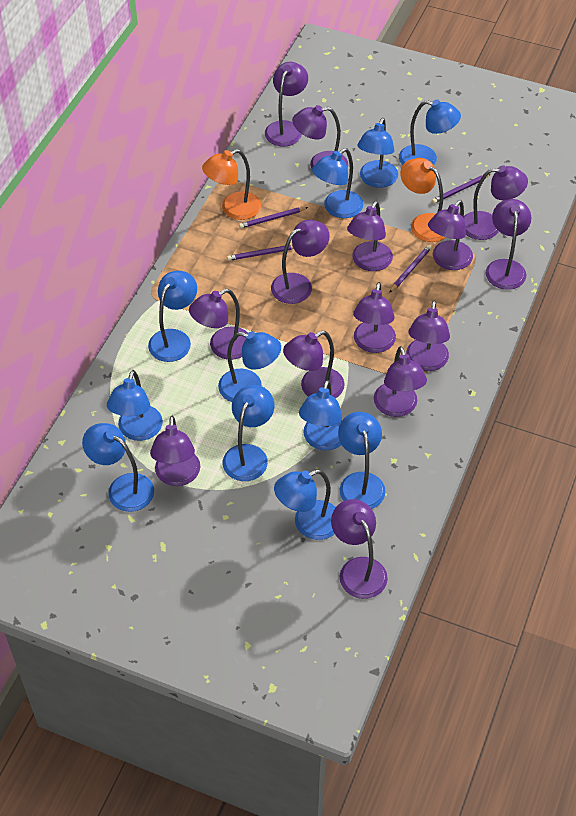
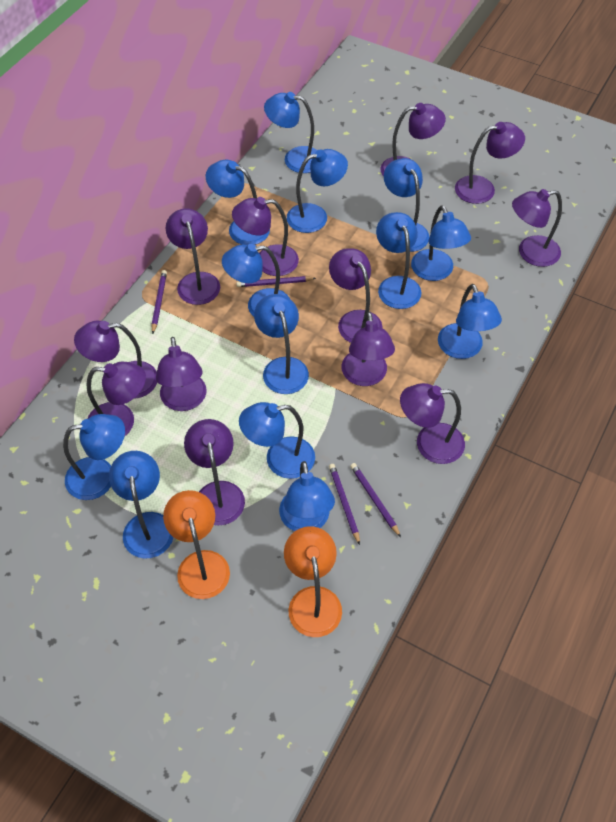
blue lamp: [82,423,154,512] [107,370,163,441] [148,271,197,362] [218,331,281,402] [223,385,274,481] [274,470,336,540] [299,380,342,451] [312,148,363,218] [338,412,386,509] [357,118,398,188] [399,100,461,165] = 11 -> [63,414,125,500] [109,451,174,559] [206,160,270,245] [222,244,289,317] [239,402,315,479] [254,294,309,394] [264,92,317,173] [279,461,335,531] [287,149,348,233] [376,212,421,309] [384,158,429,252] [411,205,471,281] [438,284,502,359] = 13
purple lamp: [150,416,200,486] [189,289,248,360] [265,62,308,146] [271,220,330,304] [283,331,345,398] [292,105,348,169] [331,499,388,599] [347,201,393,271] [353,282,396,353] [374,346,427,417] [406,300,450,371] [428,200,473,270] [464,165,528,240] [486,199,531,290] = 14 -> [74,321,157,399] [86,361,146,437] [156,337,206,411] [166,208,220,305] [184,419,245,525] [232,197,299,276] [329,248,383,343] [342,312,395,386] [380,103,446,177] [400,383,465,464] [455,122,525,204] [512,189,562,267] = 12

